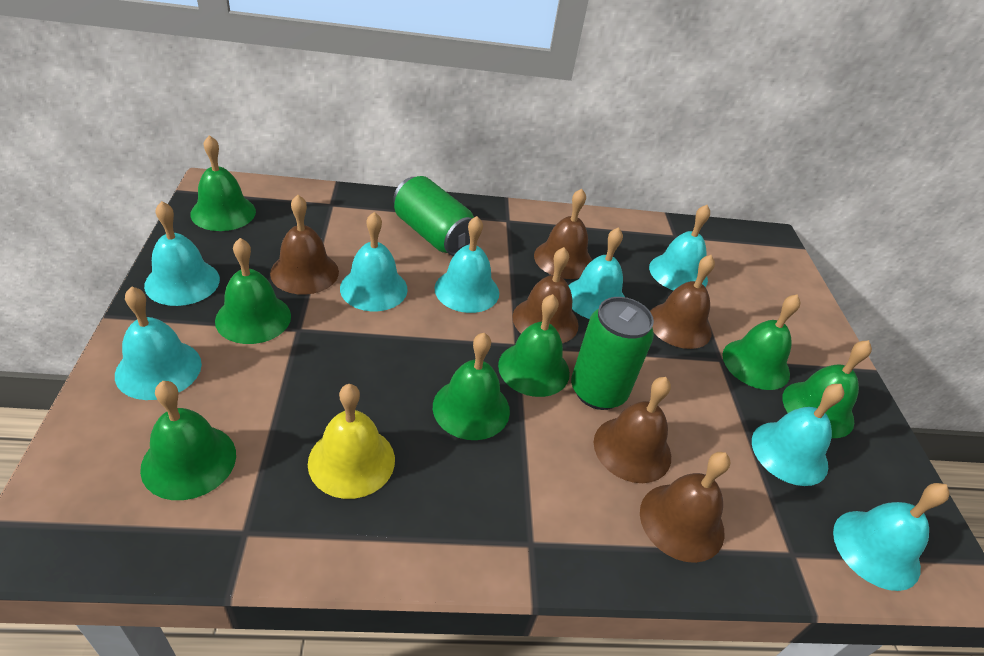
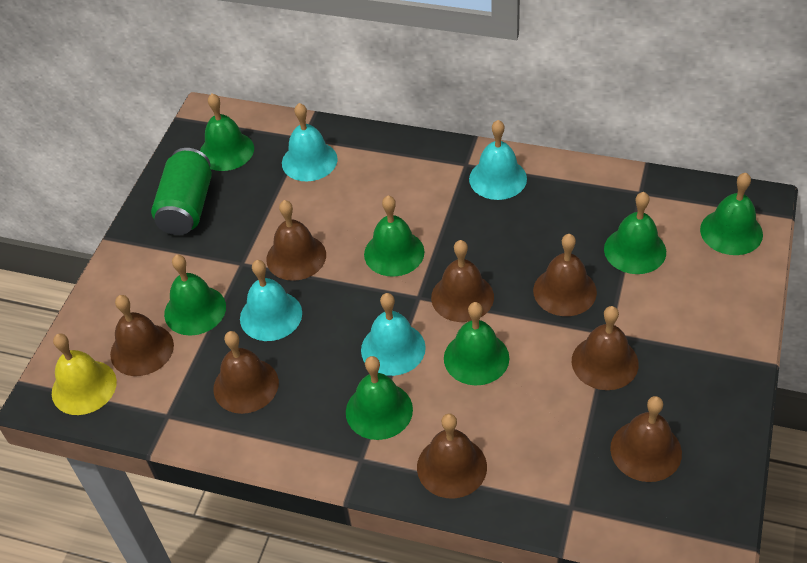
brown bell: [270,195,339,295] [512,247,579,343] [534,188,592,279] [594,377,671,483] [640,452,730,563] [650,255,715,349] = 6 -> [110,295,174,376] [213,331,279,414] [266,200,326,281] [417,413,487,498] [431,240,494,322] [533,234,597,316] [572,306,639,390] [610,396,682,482] = 8
green can: [393,176,474,256] [571,297,654,410] = 2 -> [151,148,212,235] = 1
turquoise bell: [115,286,202,400] [144,201,220,306] [340,212,408,311] [434,216,499,313] [568,227,625,319] [649,205,710,291] [752,384,844,486] [833,483,949,591] = 8 -> [240,260,302,341] [282,103,338,181] [361,293,426,376] [469,120,527,200] = 4

